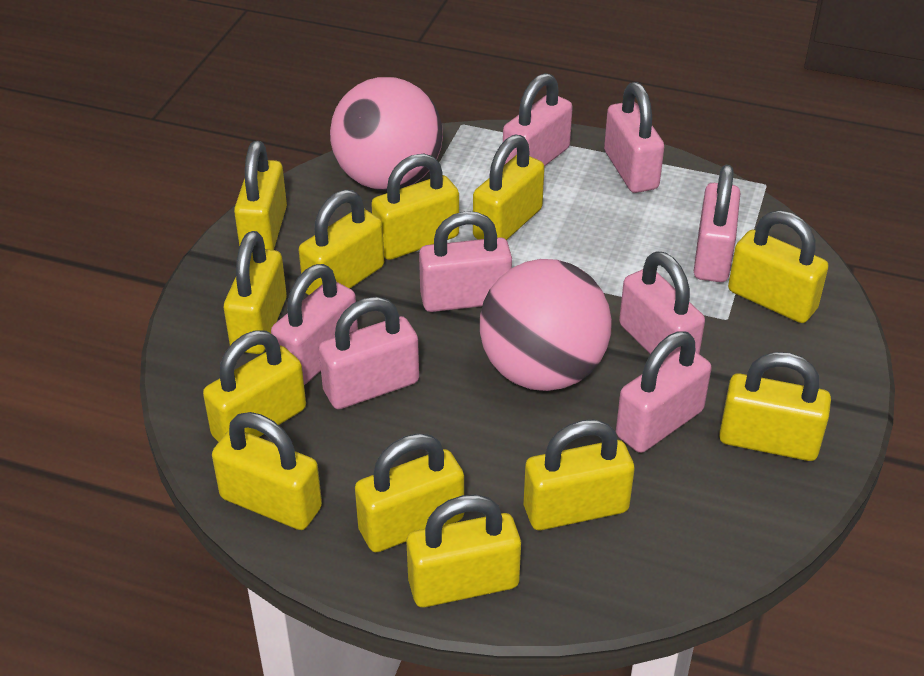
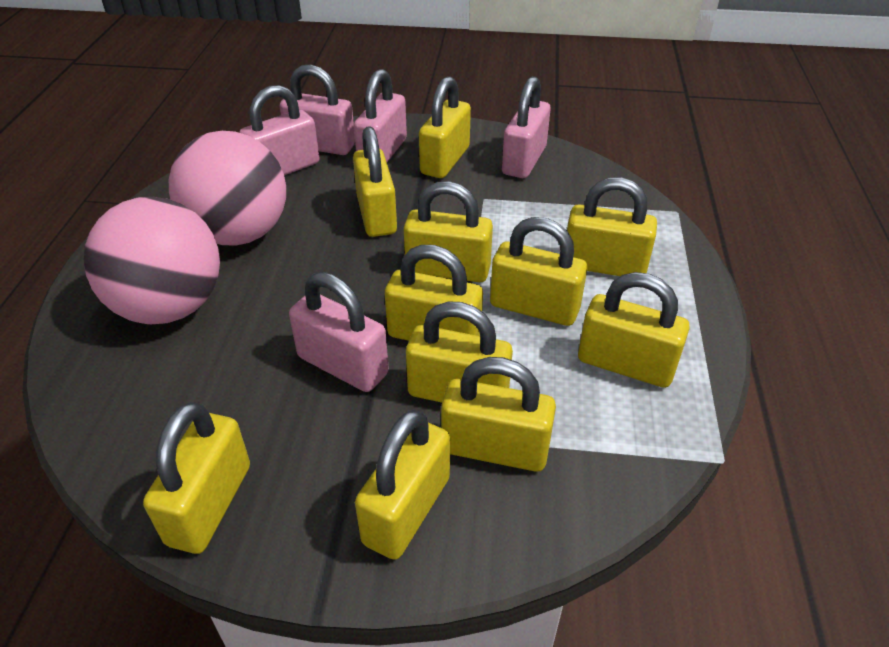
pink padlock: [271,264,358,385] [319,297,419,409] [419,211,512,312] [503,73,573,166] [604,82,664,193] [616,331,712,453] [619,251,705,357] [694,165,740,282] = 8 -> [239,85,320,175] [280,64,355,155] [289,272,389,392] [354,69,407,162] [502,76,551,178] = 5
yellow padlock: [203,330,306,442] [212,412,322,530] [224,231,287,354] [234,141,287,250] [299,190,384,295] [355,433,464,552] [371,154,459,260] [406,494,521,607] [473,134,545,240] [524,419,635,530] [719,352,831,461] [728,210,829,323] = 12 -> [143,402,250,554] [353,126,397,237] [355,409,450,560] [385,245,483,341] [404,181,493,282] [406,301,513,403] [419,76,471,178] [441,357,556,472] [490,217,587,326] [567,177,657,276] [578,272,690,388] = 11

